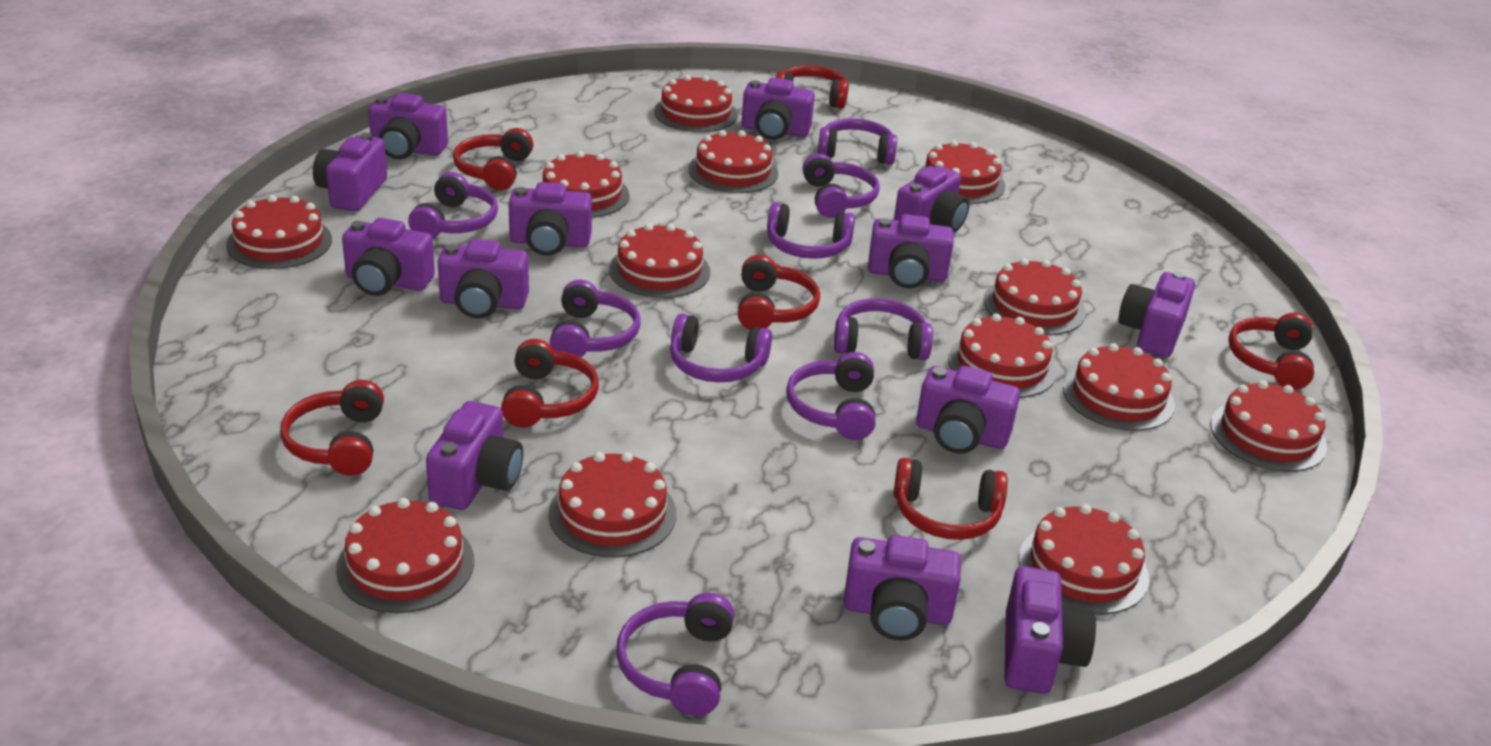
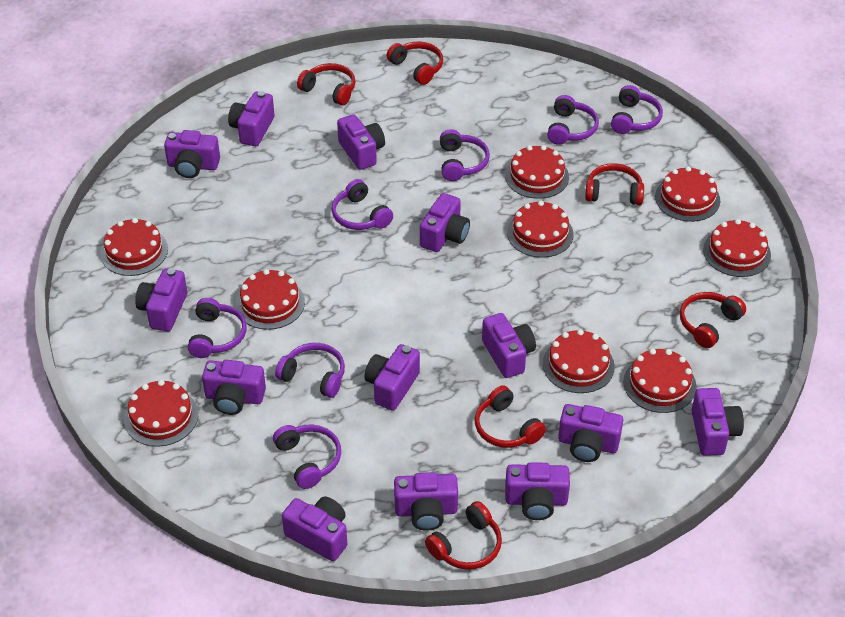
purple headphones: [408,172,498,238] [550,280,640,357] [616,593,734,716] [670,313,772,382] [767,202,855,259] [786,352,876,440] [802,153,880,218] [818,118,897,165] [834,298,933,360] = 9 -> [188,298,246,358] [273,424,341,489] [275,343,345,398] [331,179,393,230] [440,129,490,181] [547,95,599,145] [611,85,663,134] = 7
red cake: [226,195,332,269] [336,498,474,613] [542,151,629,218] [548,452,676,557] [609,223,710,298] [654,75,738,132] [688,130,778,193] [917,140,1005,204] [948,314,1057,398] [984,258,1086,335] [1019,504,1149,615] [1063,343,1175,431] [1210,380,1327,472] = 13 -> [100,218,168,276] [124,380,198,447] [236,269,305,330] [505,145,569,199] [507,201,574,258] [543,329,615,393] [623,349,696,413] [655,166,720,222] [703,219,771,277] = 9
red headphones: [280,380,384,476] [453,128,533,190] [501,339,599,427] [738,255,820,330] [776,65,849,109] [894,458,1008,540] [1228,313,1314,390] = 7 -> [297,63,355,106] [386,42,443,85] [425,501,502,570] [475,385,546,448] [585,163,644,205] [680,292,746,348] = 6

